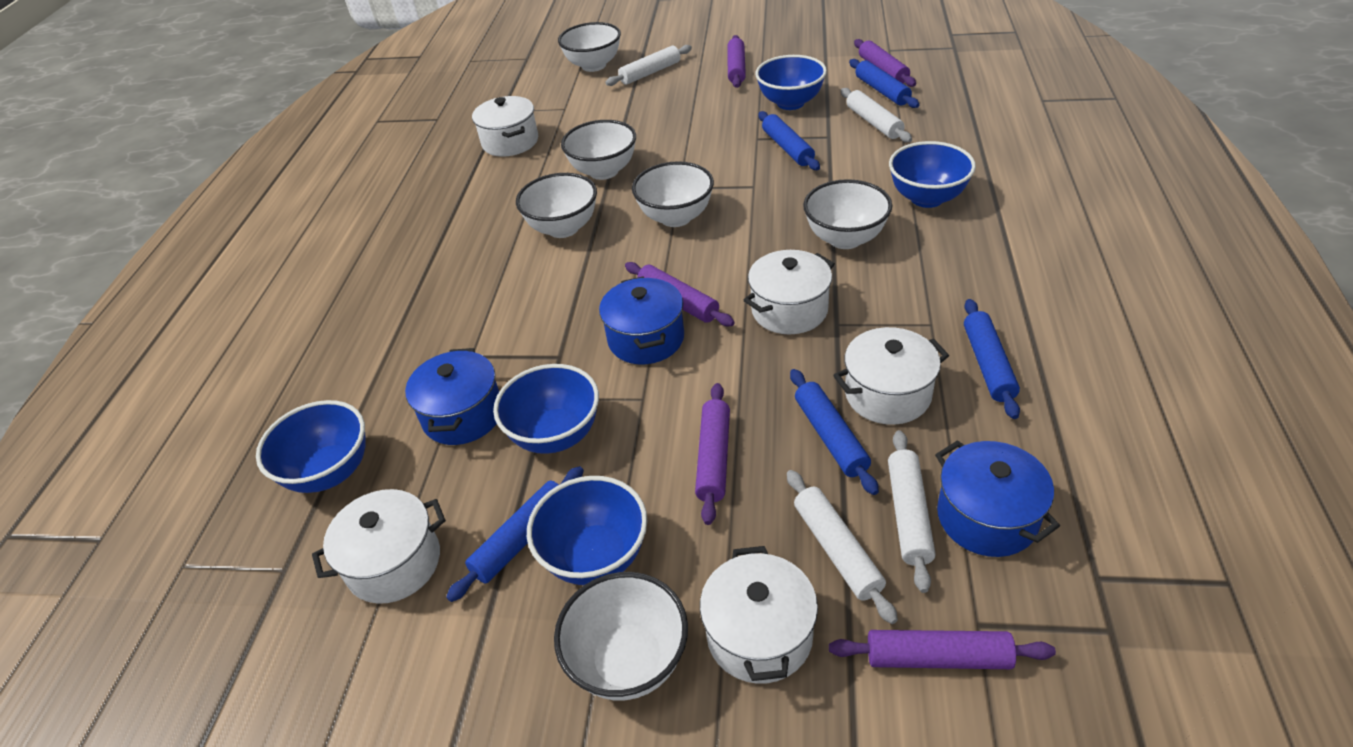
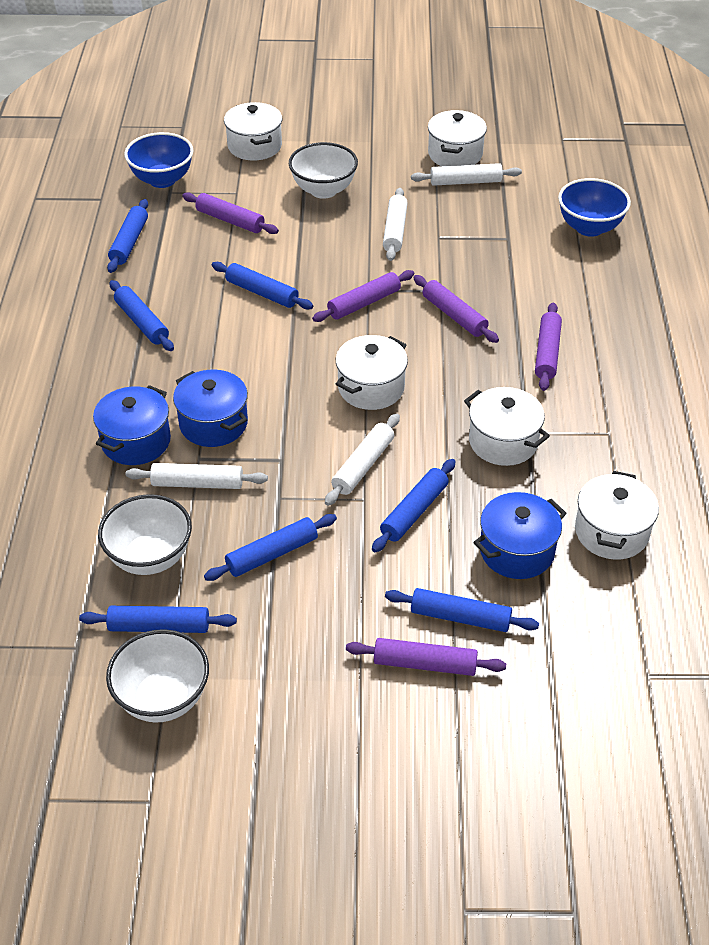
blue bowl: [256,400,366,493] [493,364,599,454] [527,476,647,585] [755,55,827,110] [889,141,976,208] = 5 -> [124,132,193,188] [558,178,631,237] = 2
blue rolling pin: [446,466,584,602] [758,111,820,170] [790,369,879,495] [849,59,919,108] [964,299,1020,419] = 5 -> [79,606,237,633] [107,199,148,273] [110,280,174,351] [204,514,337,581] [212,262,314,310] [372,459,456,552] [385,588,539,632] = 7
white bowl: [516,173,597,238] [554,572,688,700] [558,22,621,72] [561,120,636,180] [632,161,714,227] [803,179,892,249] = 6 -> [98,494,192,575] [106,629,209,723] [289,142,358,199] = 3

